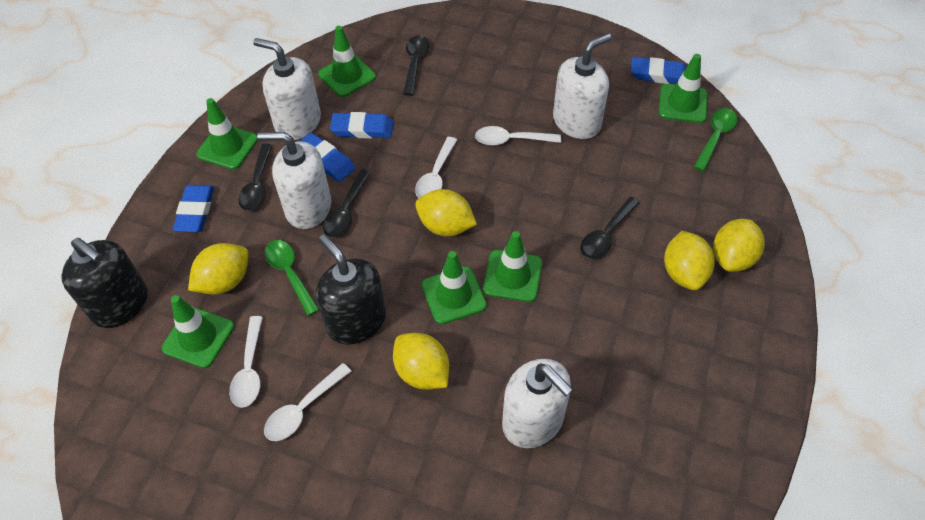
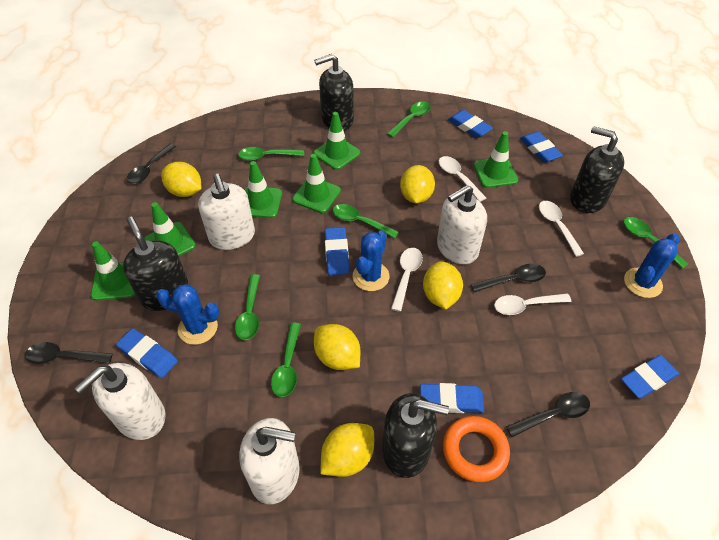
black soap dispenser: [62,238,148,328] [316,234,386,344] = 2 -> [123,217,189,311] [314,54,354,131] [382,393,449,478] [570,126,624,213] = 4
blue cactus: none = 0 -> [156,284,219,345] [353,230,390,291] [624,233,680,298] = 3
blue eraser: [172,185,214,232] [300,133,355,182] [330,112,393,139] [631,57,686,84] = 4 -> [116,328,178,378] [325,227,350,275] [420,383,484,413] [448,110,493,138] [520,132,563,163] [621,355,679,399] = 6
green spoon: [265,240,319,316] [694,108,737,171] = 2 -> [235,274,260,340] [238,147,304,161] [271,323,301,397] [333,204,399,238] [387,101,431,138] [624,217,688,269] = 6
orange ring: none = 0 -> [443,416,510,482] = 1

